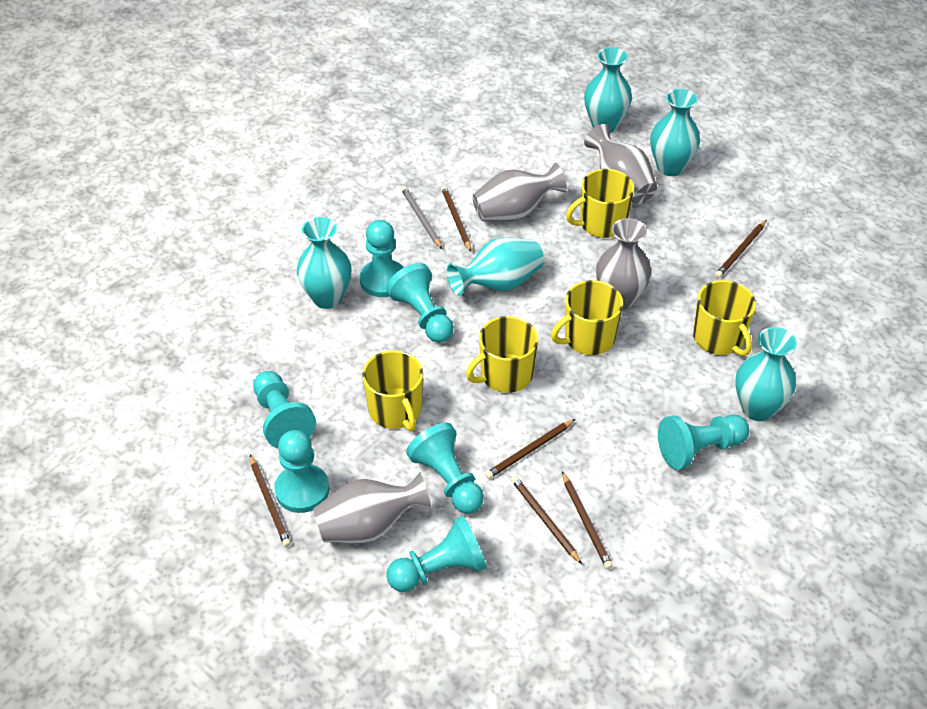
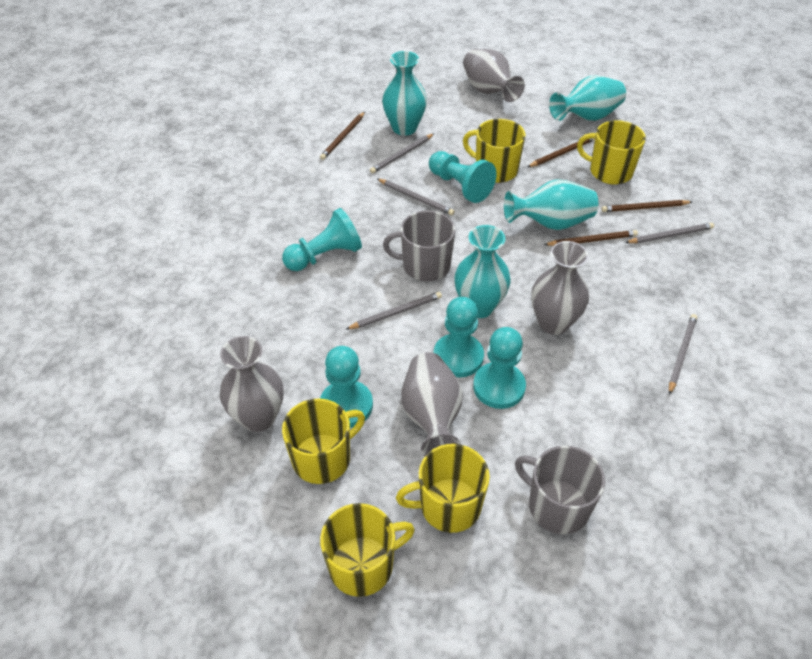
brown pencil: [250,455,291,547] [441,186,471,252] [485,419,575,479] [511,476,582,564] [562,472,613,569] [715,220,767,278] = 6 -> [320,112,365,160] [528,138,595,167] [544,230,638,246] [601,200,692,212] = 4
grey mug: none = 0 -> [383,210,455,281] [515,446,605,535] = 2
grey pencil: [401,186,442,249] = 1 -> [346,292,442,329] [370,133,434,173] [377,179,455,215] [625,223,714,243] [669,314,697,395] = 5
turquoise pawn: [253,371,316,448] [275,430,329,513] [360,220,404,297] [386,263,454,343] [386,515,487,592] [406,423,484,514] [658,414,749,470] = 7 -> [282,208,362,271] [320,346,373,428] [429,151,496,203] [434,297,484,378] [473,327,526,409] = 5
turquoise vase: [297,217,351,309] [446,237,544,296] [584,47,632,133] [650,89,700,176] [735,327,797,421] = 5 -> [382,51,427,136] [454,225,511,318] [504,179,598,230] [549,75,626,121] = 4

